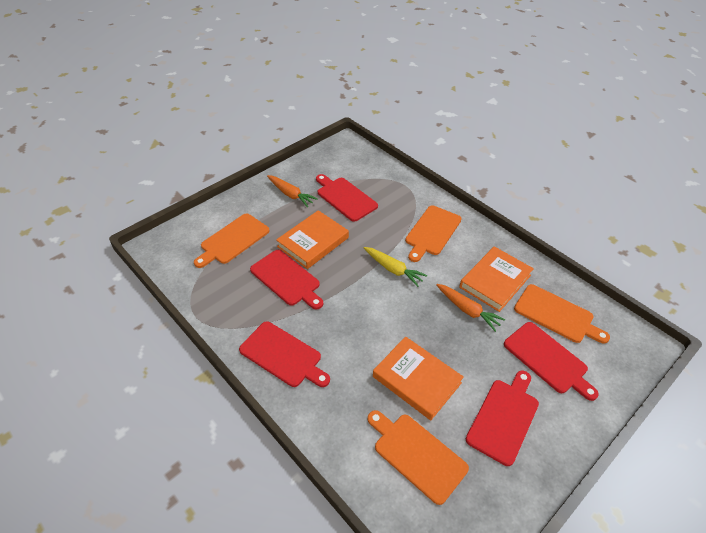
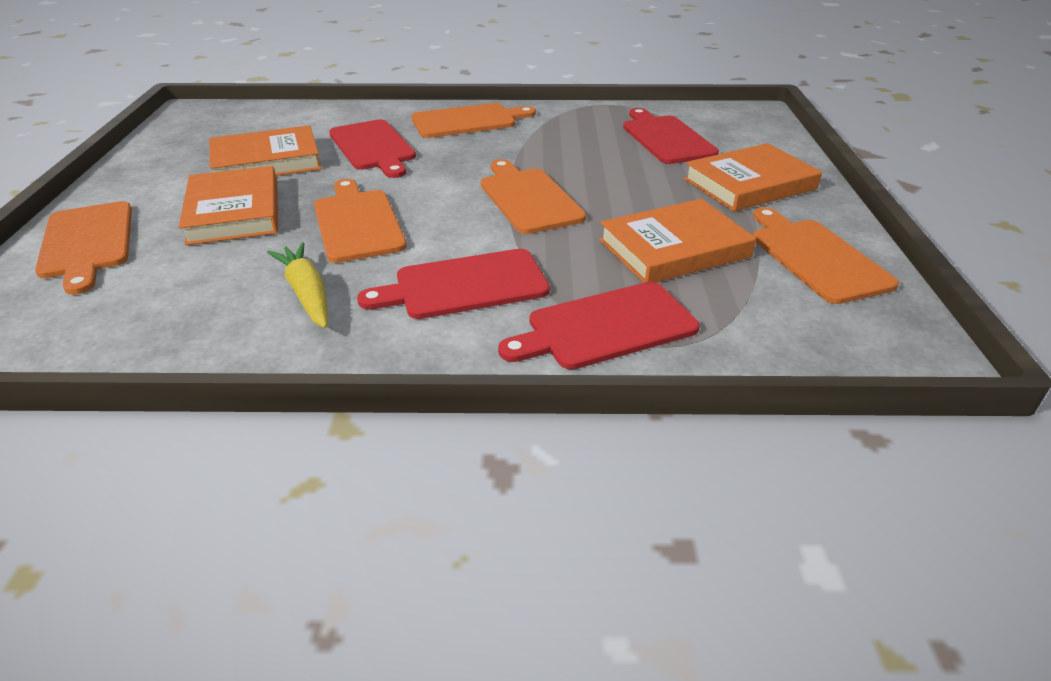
orange book: [276,210,349,269] [373,336,464,420] [459,246,534,312] = 3 -> [179,166,278,245] [209,125,322,176] [599,199,756,283] [684,143,822,211] = 4
orange carrot: [267,175,318,207] [436,284,506,332] = 2 -> none = 0
orange cutting board: [194,213,270,268] [368,410,469,505] [405,205,462,262] [514,284,610,343] = 4 -> [35,201,132,295] [314,179,407,263] [411,103,536,138] [481,159,586,234] [753,207,899,304] = 5
red cutting board: [239,321,330,387] [250,250,323,309] [316,174,378,222] [466,370,539,466] [504,322,599,401] = 5 -> [329,119,416,178] [357,249,550,319] [498,282,700,370] [623,108,719,164] = 4

